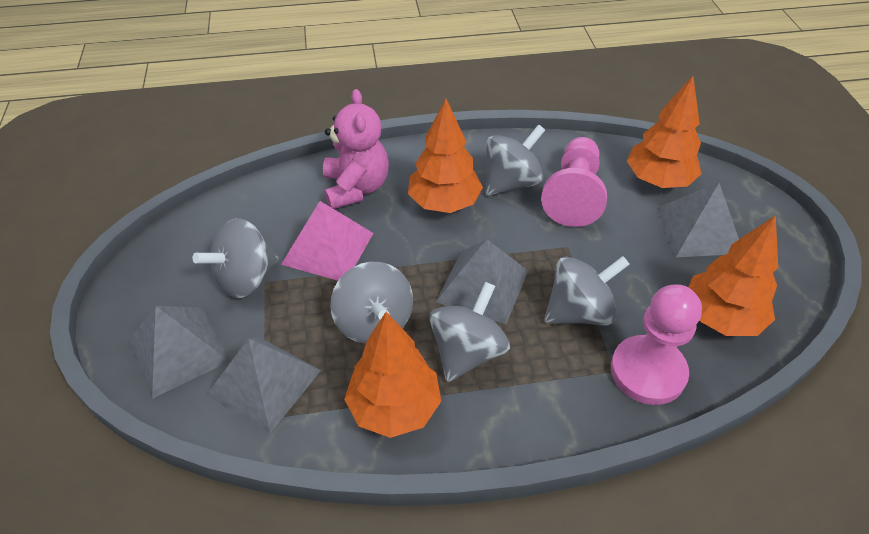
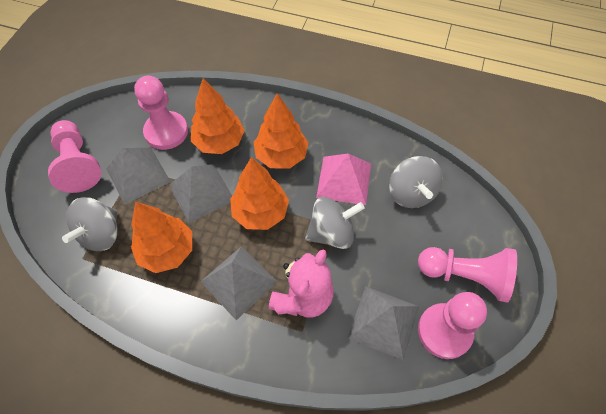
grey spinning top: [193,218,279,298] [330,262,413,344] [430,282,510,382] [486,124,545,196] [544,256,630,326] = 5 -> [62,197,117,251] [305,197,364,249] [389,156,443,208] = 3
pink pawn: [541,137,607,227] [611,284,702,405] = 2 -> [48,120,101,193] [134,76,188,150] [418,247,517,303] [418,292,487,359] = 4

